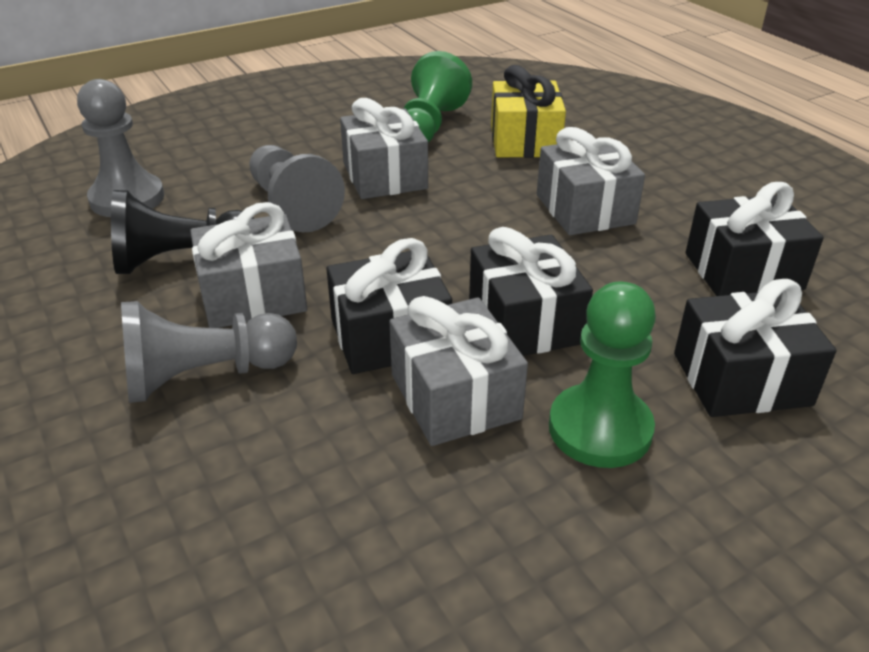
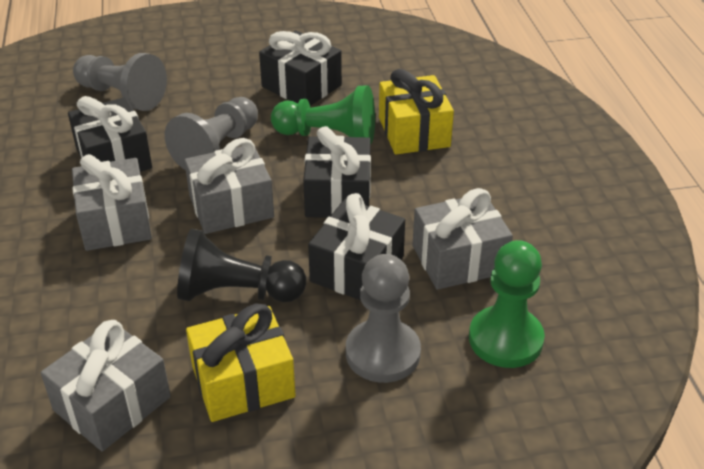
yellow gift: [491,65,566,158] = 1 -> [186,304,296,422] [379,69,454,155] = 2

